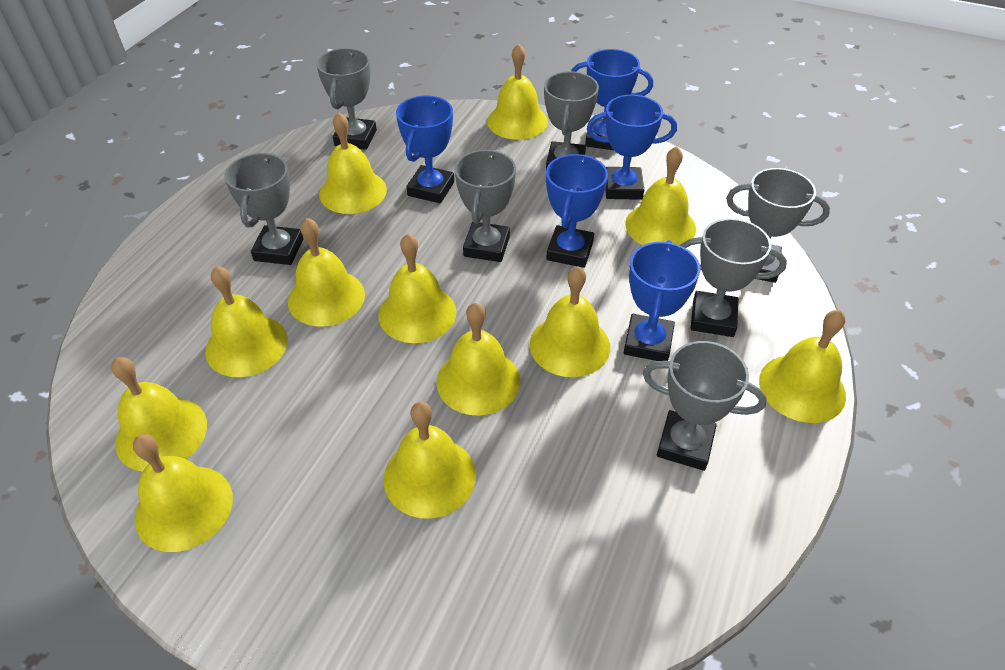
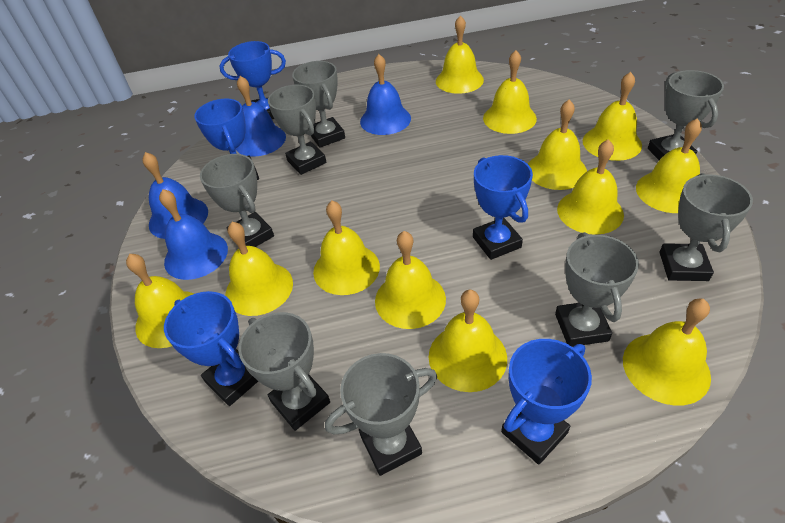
blue bell: none = 0 -> [142,152,208,239] [159,189,228,280] [235,76,286,157] [360,54,411,135] = 4
grey trophy: [224,153,303,265] [316,48,377,150] [454,150,516,262] [544,71,599,169] [643,341,767,471] [680,218,787,337] [726,168,830,283] = 7 -> [200,154,274,247] [238,312,330,431] [268,85,326,175] [292,61,345,148] [325,353,437,476] [555,232,639,347] [648,70,724,160] [659,173,753,281] = 8

